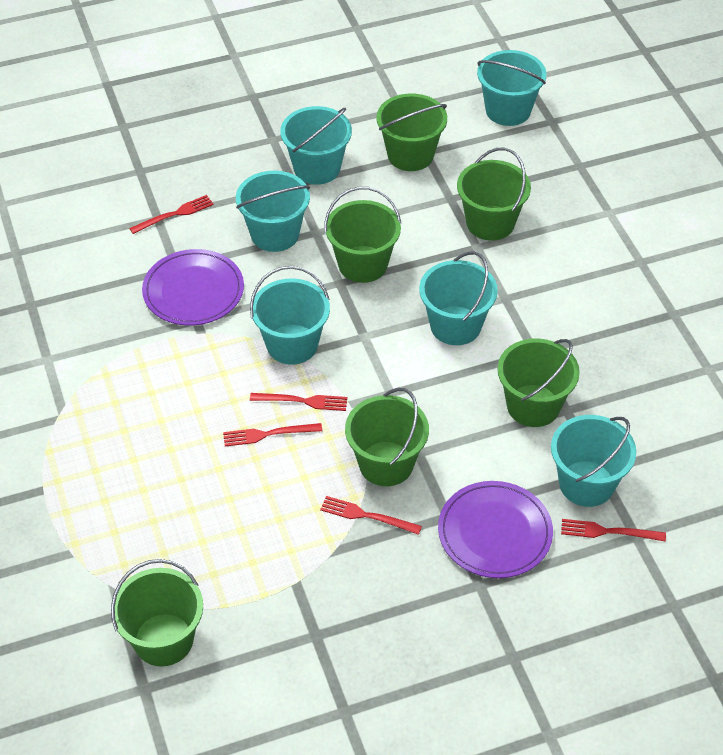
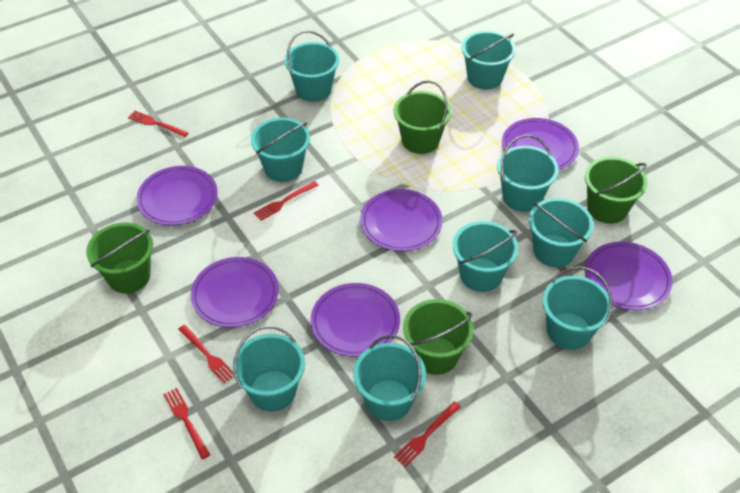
green bucket: [111,559,203,667] [324,187,401,283] [345,388,429,486] [376,93,447,171] [457,148,531,241] [497,338,579,427] = 6 -> [86,223,153,293] [394,81,451,154] [403,299,474,375] [585,157,647,224] = 4
purple plate: [142,249,244,326] [438,481,553,578] = 2 -> [137,166,218,225] [191,257,279,328] [311,283,400,357] [360,189,442,251] [502,118,579,170] [585,242,673,310] = 6
turquoise bucket: [236,171,310,252] [250,266,330,365] [280,106,352,185] [419,251,498,345] [477,50,547,126] [551,415,636,507] = 6 -> [232,326,305,412] [251,118,310,182] [285,30,339,102] [353,335,426,421] [453,221,518,292] [462,31,516,90] [497,135,559,212] [529,198,594,267] [542,267,612,350] = 9

